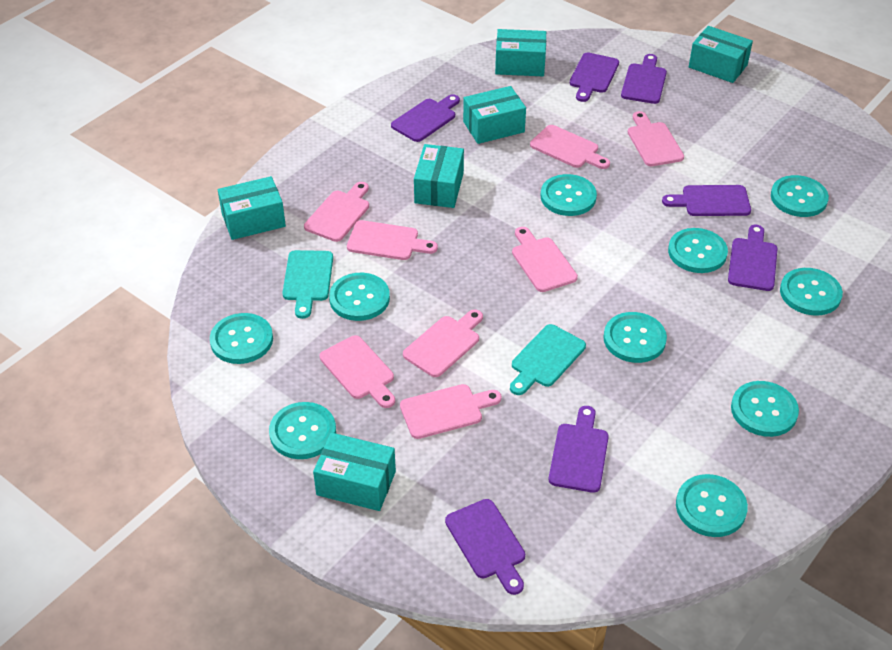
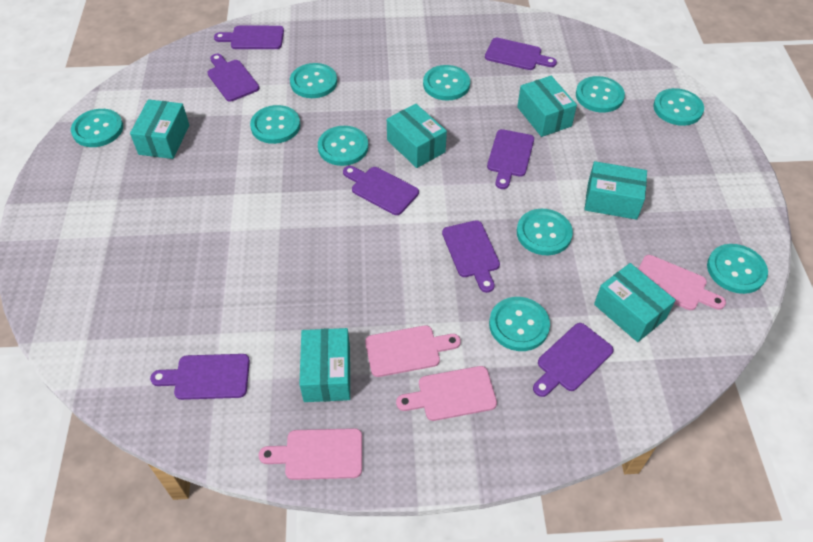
pink cutting board: [304,182,369,242] [319,335,395,408] [347,220,438,260] [400,384,502,439] [403,309,483,377] [512,227,578,292] [530,125,610,169] [628,111,684,166] = 8 -> [259,428,362,480] [365,325,461,377] [396,366,497,421] [638,255,726,310] = 4
purple cutting board: [391,94,460,142] [445,499,525,595] [549,406,609,493] [569,52,619,102] [621,54,667,104] [662,185,751,216] [728,225,778,291] = 7 -> [150,354,250,400] [207,54,259,102] [214,26,284,49] [343,166,419,215] [442,220,500,293] [485,38,557,70] [487,129,534,189] [533,323,614,397] = 8
turquoise cutting board: [283,250,333,319] [510,324,586,395] = 2 -> none = 0

